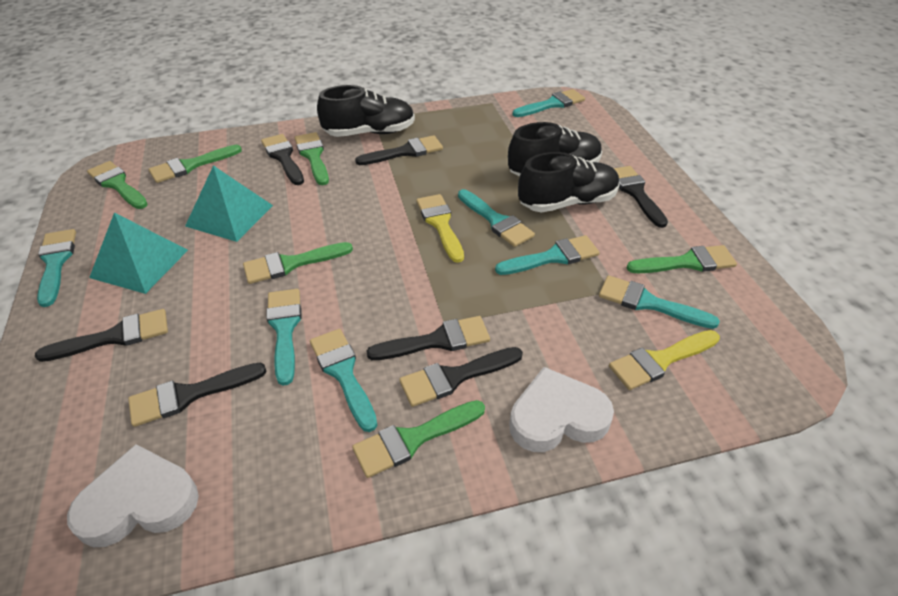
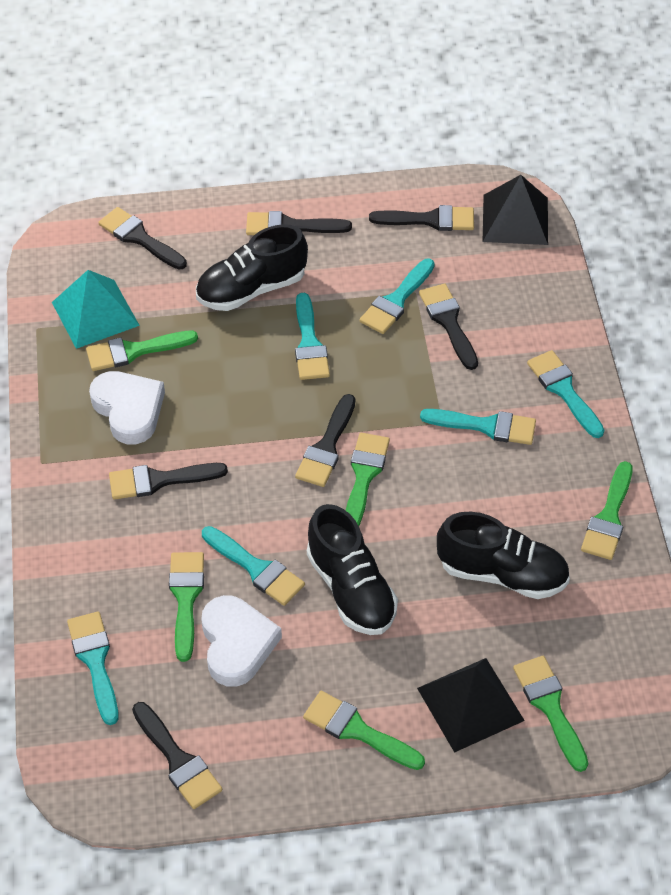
black pyramid: none = 0 -> [417,658,525,753] [483,175,548,245] = 2
turquoise brush: [37,229,76,307] [266,289,301,386] [310,329,377,432] [458,189,535,247] [495,235,600,275] [513,89,585,117] [599,275,720,329] = 7 -> [67,611,119,725] [202,526,305,606] [295,293,330,380] [360,258,435,334] [420,409,536,445] [527,350,604,438] = 6
turquoise pyramid: [89,213,188,294] [185,165,273,242] = 2 -> [52,270,140,349] = 1
yellow brush: [416,194,464,263] [609,330,720,390] = 2 -> none = 0

